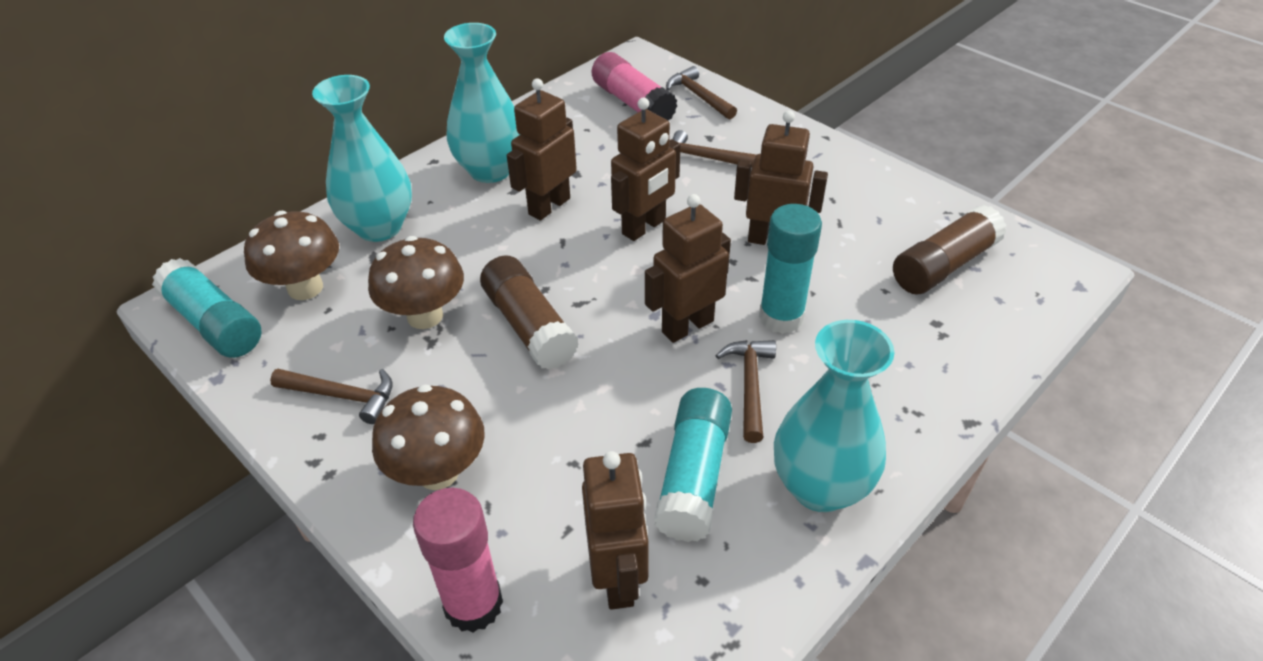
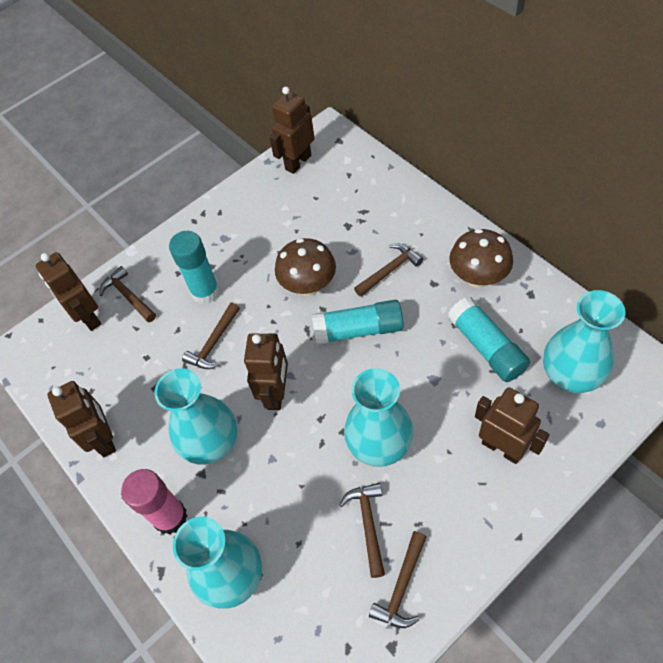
brown glue stick: [480,255,579,370] [893,205,1006,294] = 2 -> none = 0
brown hammer: [270,369,393,424] [666,66,737,120] [673,130,756,168] [716,340,776,443] = 4 -> [99,266,156,322] [182,303,240,369] [339,483,385,578] [354,244,423,297] [369,531,426,628] = 5
brown mushroom: [244,211,339,300] [368,236,464,329] [372,384,485,490] = 3 -> [275,238,336,296] [450,229,513,288] = 2
pink glue stick: [413,488,503,632] [592,52,677,121] = 2 -> [121,469,187,535] = 1
turquoise vase: [312,75,412,242] [444,23,520,183] [774,320,895,512] = 3 -> [155,368,237,465] [173,516,262,609] [344,368,413,467] [543,290,626,393] = 4

